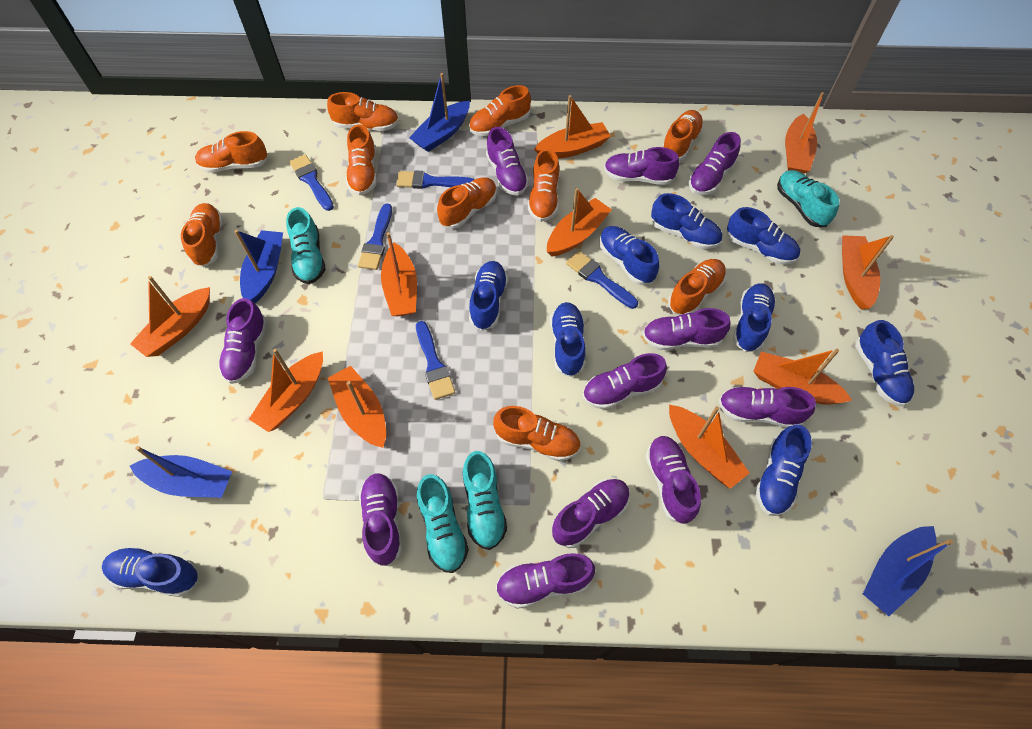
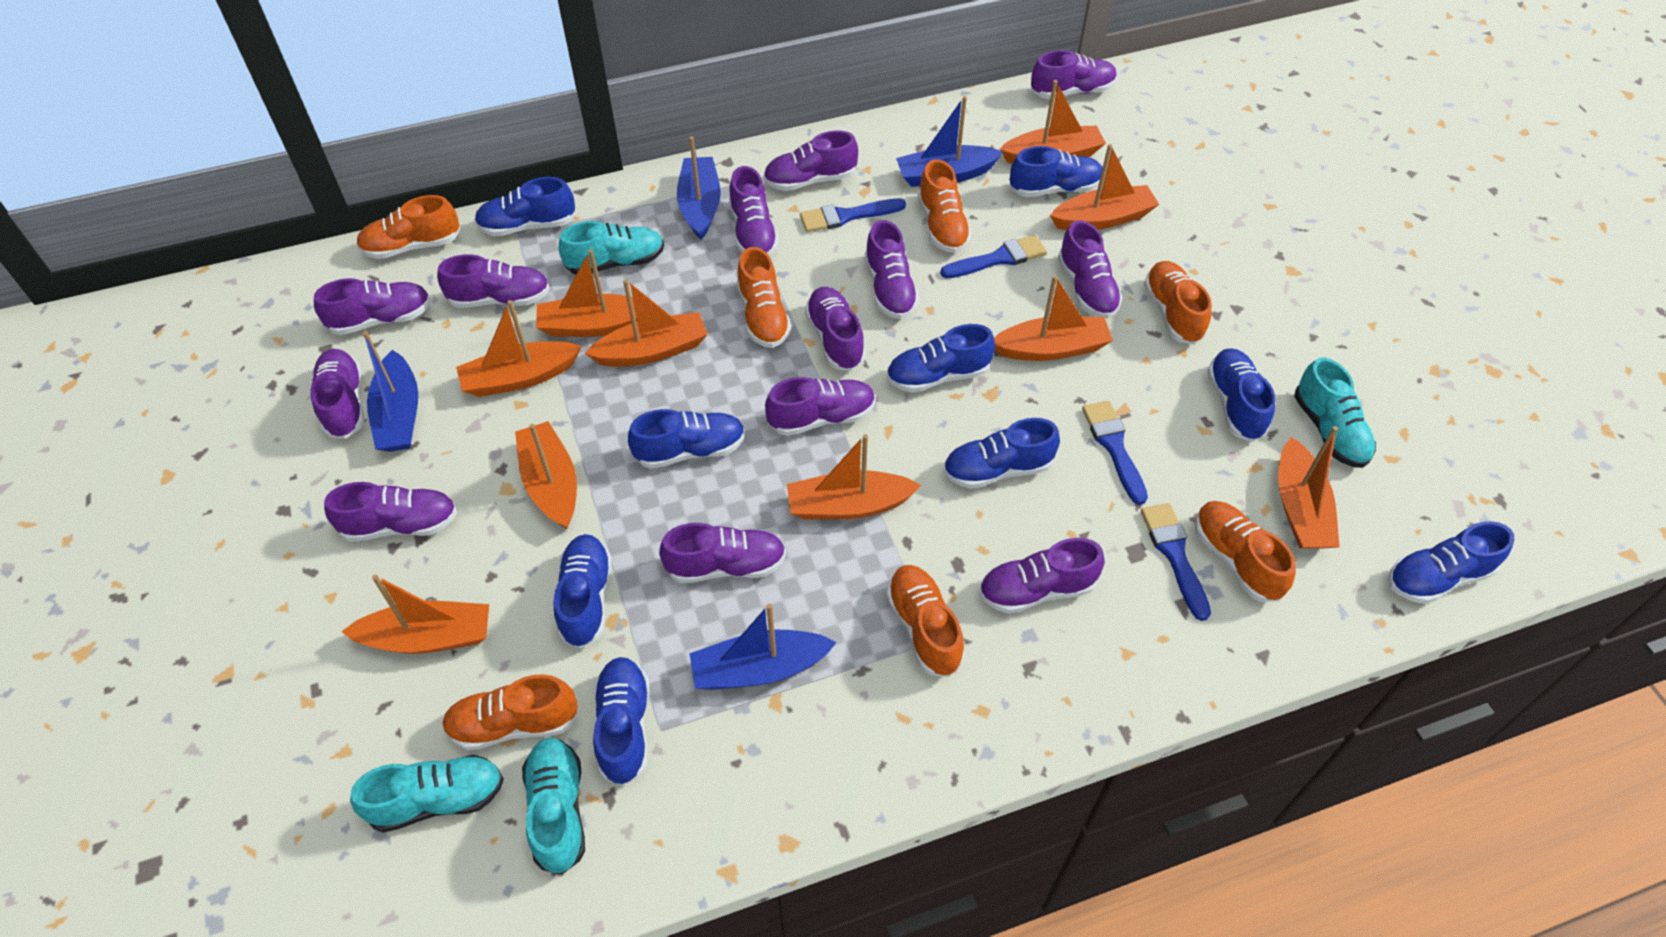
blue brush: [289,154,334,211] [358,203,392,270] [396,171,474,189] [416,321,455,400] [566,251,638,309] = 5 -> [800,198,906,232] [940,235,1047,278] [1082,401,1148,505] [1141,503,1211,621] = 4
orange shoe: [181,203,223,267] [195,131,268,173] [327,92,399,131] [346,124,377,196] [437,177,497,229] [469,85,531,136] [493,406,581,461] [528,149,559,222] [662,110,704,161] [668,259,726,315] = 10 -> [356,195,460,259] [442,674,578,750] [737,247,791,348] [886,565,965,677] [918,159,972,253] [1144,261,1212,345] [1195,501,1296,602] = 7
purple shoe: [218,298,267,384] [359,473,402,566] [486,127,529,195] [496,553,595,609] [552,479,630,548] [583,353,667,410] [604,147,679,185] [642,308,730,350] [646,436,701,524] [688,132,741,195] [718,387,816,428] = 11 -> [310,349,364,439] [314,278,431,335] [324,482,458,542] [437,254,550,308] [659,523,786,583] [729,166,779,256] [763,131,858,191] [765,377,876,436] [805,287,866,371] [865,220,919,319] [979,538,1105,614] [1031,50,1117,99] [1058,220,1123,319] = 13

